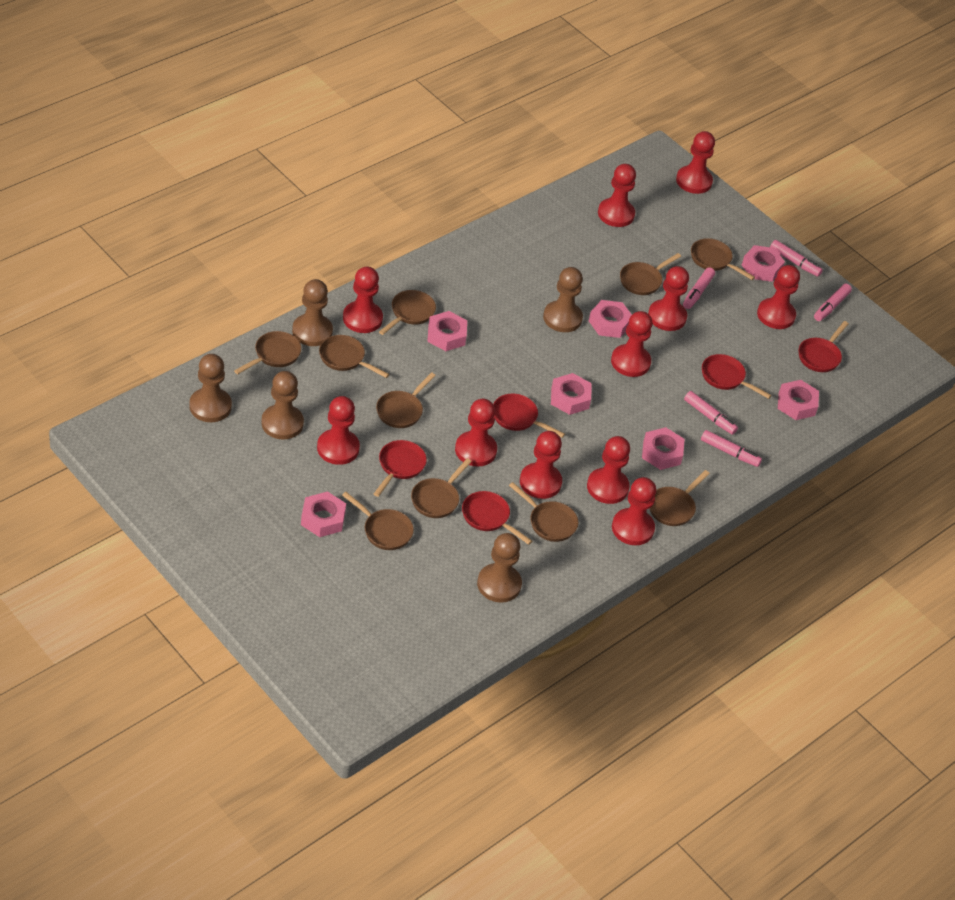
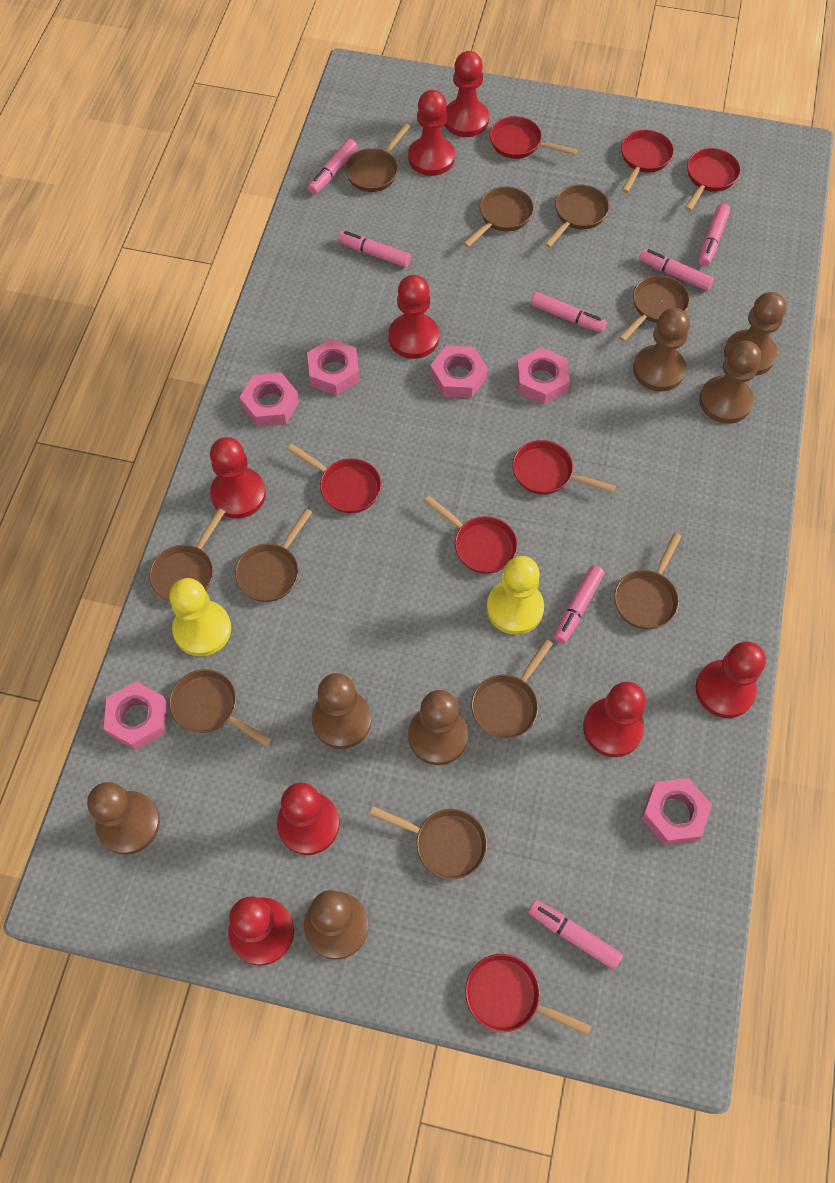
brown pawn: [189,354,232,422] [261,371,304,440] [292,279,333,346] [477,533,522,603] [543,267,583,332] = 5 -> [87,782,160,855] [304,890,369,959] [312,673,372,749] [408,690,468,765] [633,308,690,392] [699,341,761,424] [724,292,786,376] = 7
pink marker: [683,267,715,309] [684,391,738,435] [701,430,762,467] [770,240,823,277] [814,284,852,321] = 5 -> [308,139,358,194] [338,231,411,267] [528,900,623,970] [531,292,607,333] [554,565,604,644] [639,249,714,291] [699,204,730,267] = 7
pink nut: [301,491,346,537] [427,311,467,351] [551,373,592,415] [589,300,632,338] [642,427,685,470] [742,245,785,282] [778,380,819,420] = 7 -> [104,682,167,750] [240,373,299,427] [307,339,360,396] [430,346,488,398] [516,347,570,405] [641,778,712,845] = 6
red pan: [374,440,427,497] [462,491,532,545] [493,393,565,438] [702,354,772,399] [799,321,849,372] = 5 -> [287,444,381,513] [425,496,518,574] [465,954,591,1035] [490,116,577,159] [512,440,616,495] [621,130,674,193] [685,148,740,211] = 7
red pawn: [317,396,360,465] [343,267,383,333] [455,399,497,467] [520,431,562,499] [587,436,630,504] [598,164,636,227] [611,311,653,377] [612,477,656,545] [648,266,689,331] [676,131,715,194] [757,265,800,329] = 11 -> [210,437,266,518] [228,896,294,966] [277,783,340,855] [388,275,439,359] [408,90,455,176] [444,51,489,137] [583,682,646,757] [695,641,766,718] = 8
yellow pawn: none = 0 -> [169,578,231,656] [487,556,544,635] = 2

